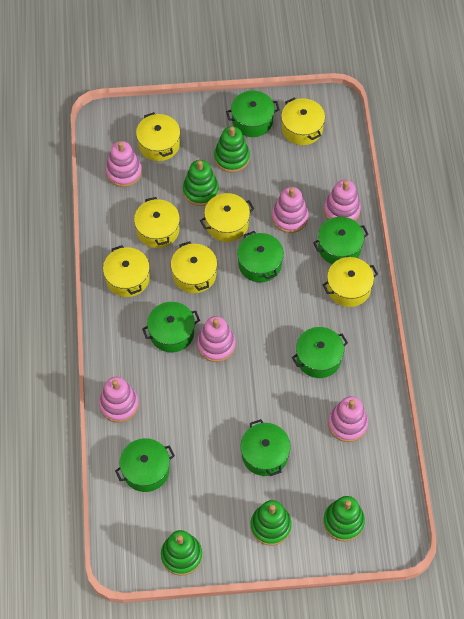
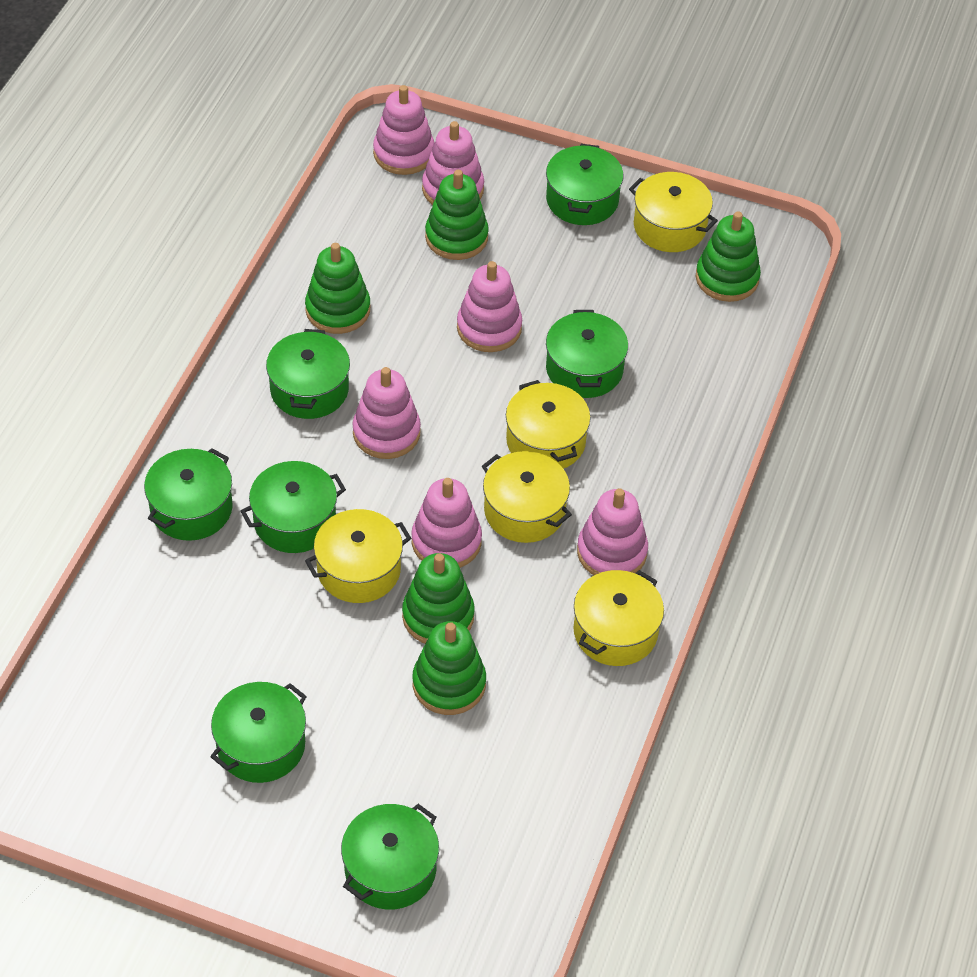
yellow pot: [103,245,150,297] [134,197,180,248] [136,112,180,161] [171,241,217,293] [200,193,254,242] [281,98,325,145] [322,257,378,307] = 7 -> [305,509,411,603] [482,451,572,543] [506,380,590,469] [573,570,664,666] [629,172,718,252] = 5

